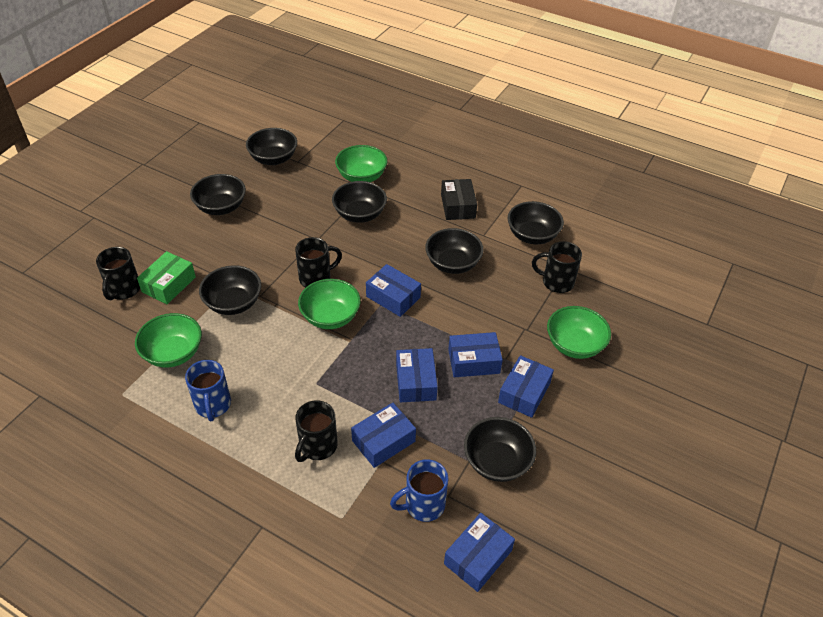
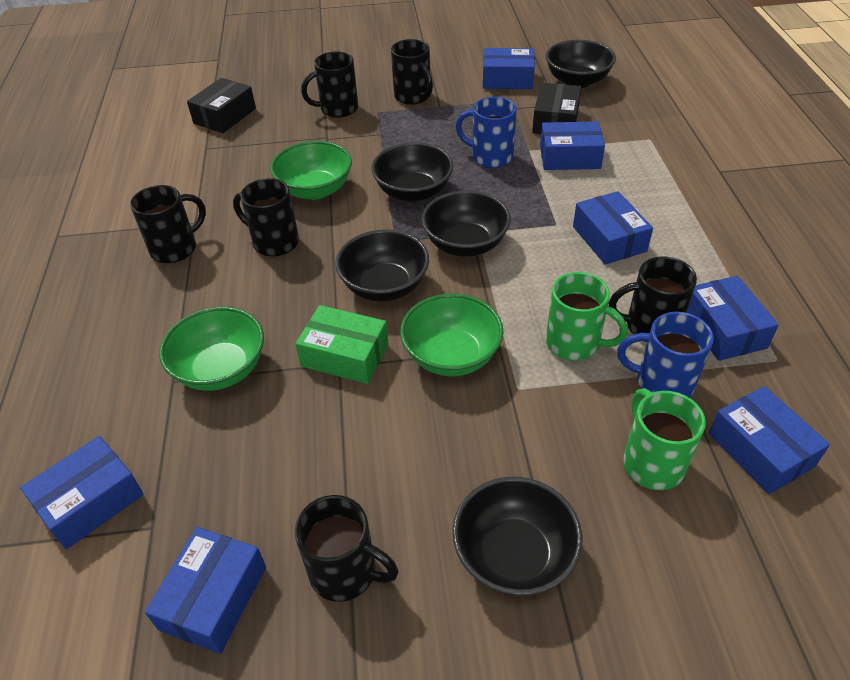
black bowl: [190,174,246,215] [199,265,261,315] [246,128,297,165] [332,181,387,223] [425,228,484,274] [464,417,536,482] [508,201,564,244] = 7 -> [335,230,429,301] [371,142,453,202] [422,191,511,257] [453,477,583,596] [546,40,616,88] = 5
black box: [441,179,477,220] = 1 -> [187,78,256,133] [532,83,581,134] = 2
black mug: [96,247,140,300] [295,237,342,287] [295,400,338,462] [532,241,582,293] = 4 -> [130,185,206,263] [233,178,299,257] [295,495,399,602] [301,51,358,118] [391,39,433,105] [609,256,697,342] = 6
blue box: [351,402,416,468] [366,264,421,317] [396,348,438,402] [444,513,515,592] [448,332,503,377] [498,355,554,418] = 6 -> [20,436,144,549] [145,527,266,654] [483,48,535,89] [540,121,605,170] [573,191,653,265] [687,276,779,361] [709,386,830,494] = 7
green bowl: [135,313,202,368] [298,279,361,329] [335,145,387,182] [547,306,611,359] = 4 -> [159,307,264,391] [270,141,352,200] [400,294,504,376] = 3
green mug: none = 0 -> [546,272,628,361] [623,388,706,490] = 2

